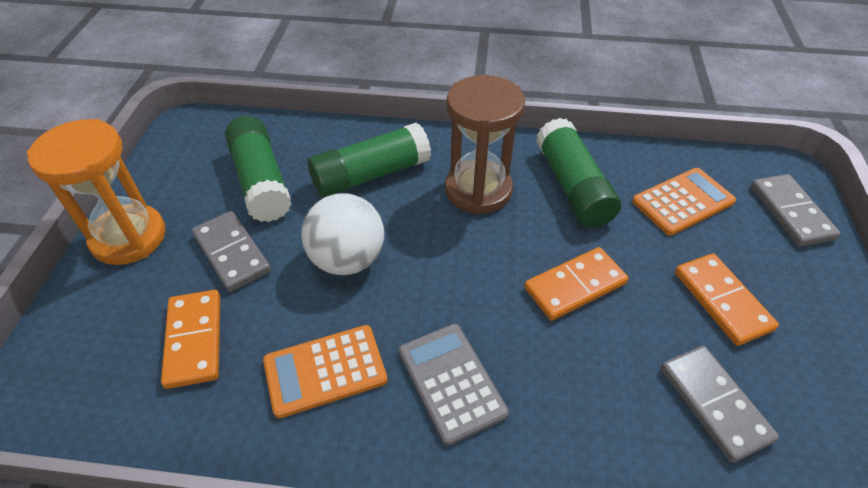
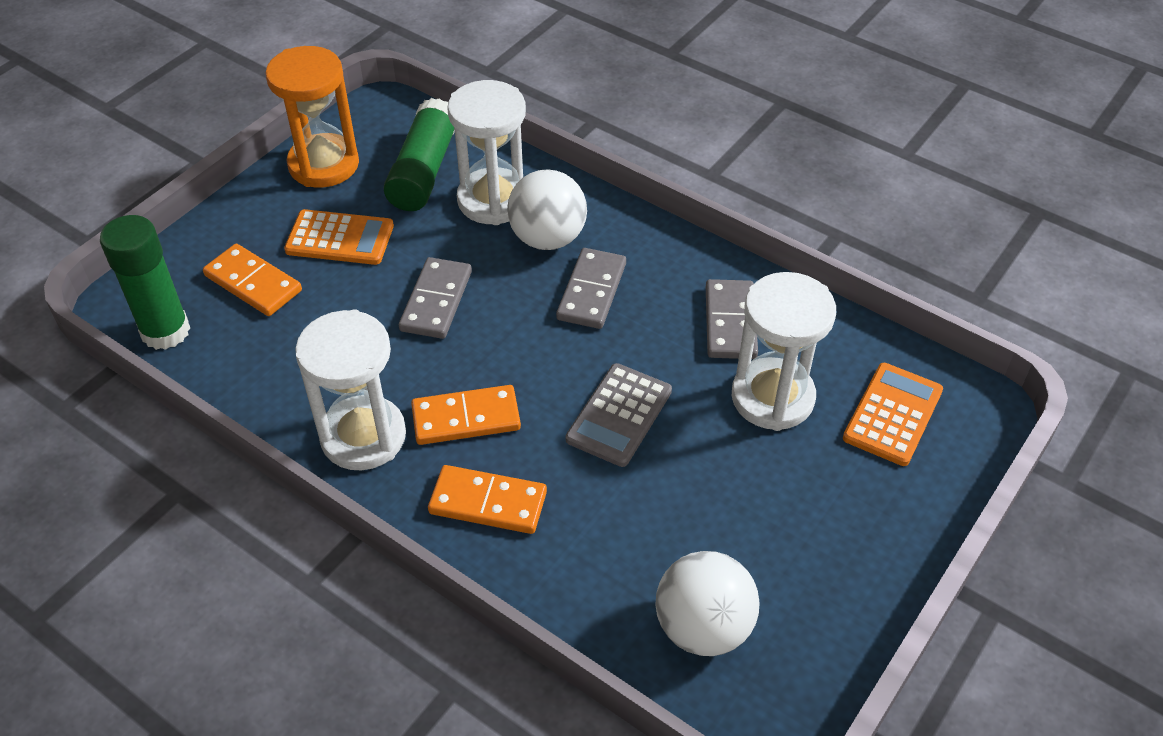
brown hourglass: [445,75,525,215] = 1 -> none = 0
green glue stick: [225,116,292,222] [308,123,431,198] [536,118,621,228] = 3 -> [100,215,190,350] [384,98,455,211] = 2
white ball: [301,193,384,275] = 1 -> [507,169,587,250] [655,551,759,656] = 2
white hourglass: none = 0 -> [295,309,406,470] [447,80,526,225] [732,272,836,431] = 3

